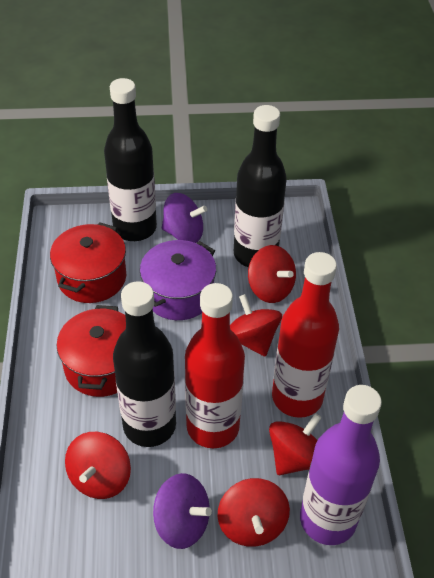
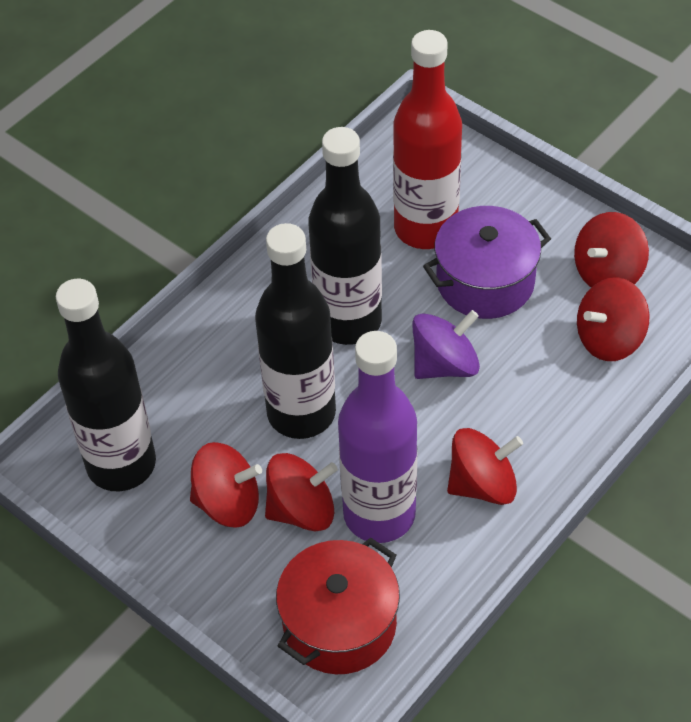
purple spinning top: [153,473,212,549] [162,193,207,243] = 2 -> [412,310,480,379] = 1
red bottle: [185,283,245,448] [272,252,339,418] = 2 -> [393,30,462,249] = 1
red pot: [50,222,126,303] [56,305,126,397] = 2 -> [276,537,400,674] = 1

